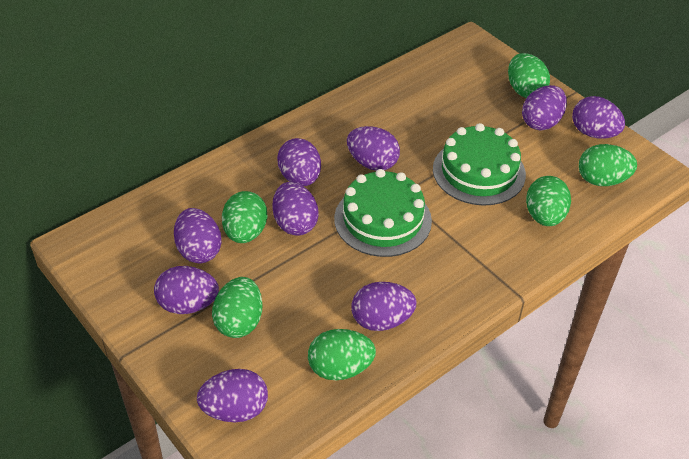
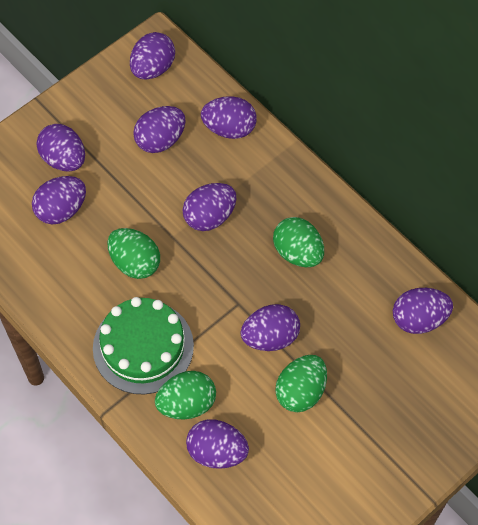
green cake: [334,169,432,257] [433,123,526,206] = 2 -> [93,297,194,394] = 1
green egg: [212,277,263,338] [222,191,267,243] [308,329,376,380] [508,53,550,98] [526,176,571,226] [579,144,637,186] = 6 -> [107,228,160,279] [155,371,216,420] [273,217,324,267] [275,355,327,412] = 4

